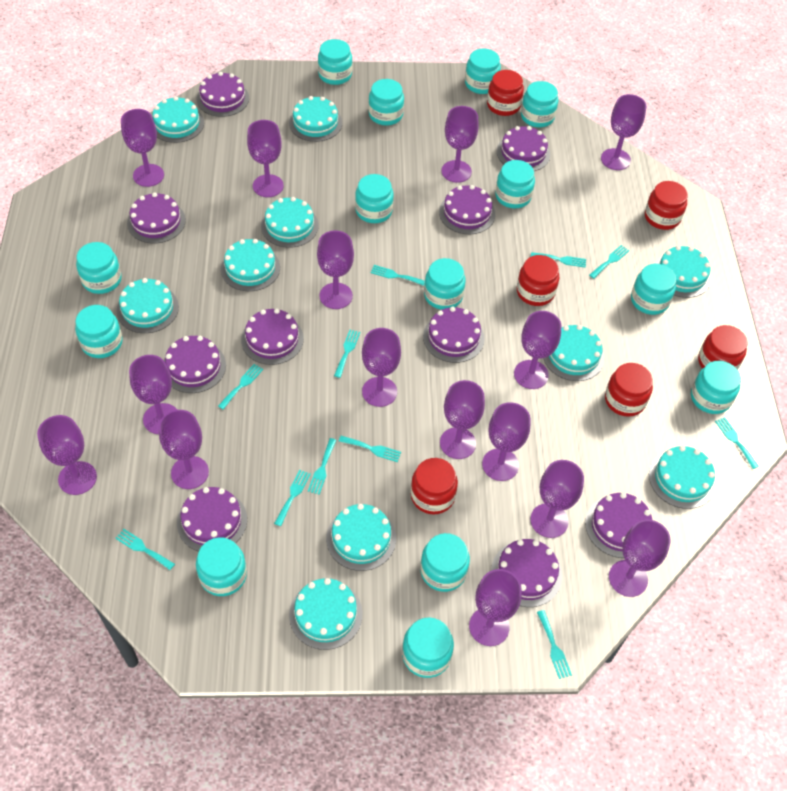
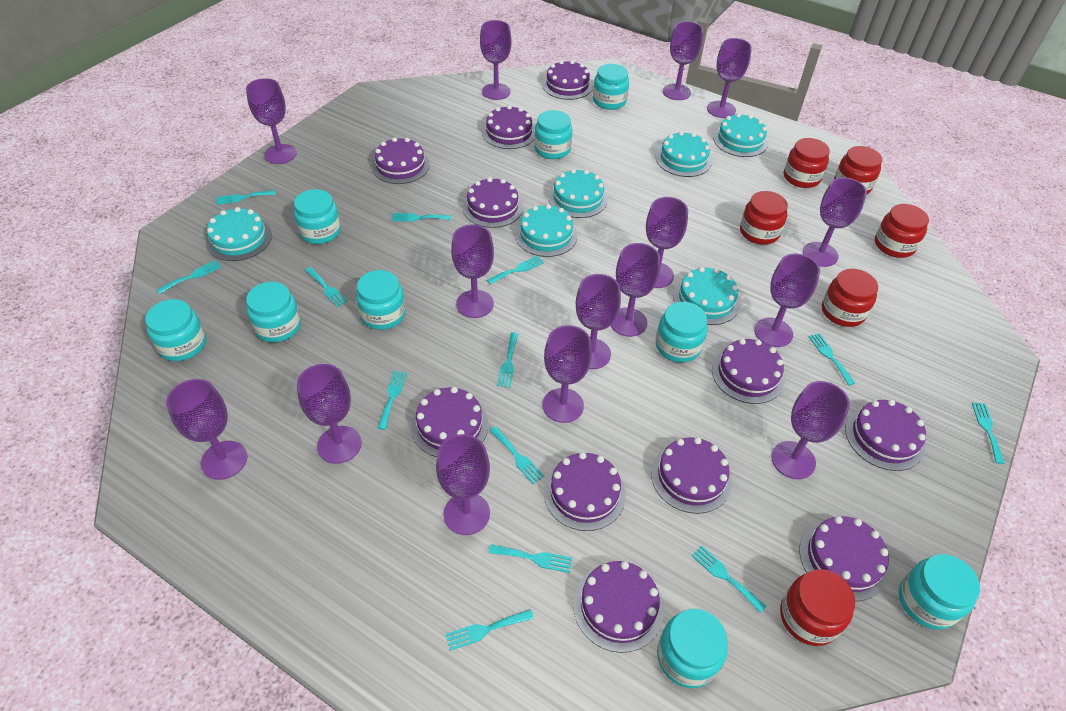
purple cake: [127,192,186,243] [164,336,226,393] [177,487,247,551] [196,72,249,117] [241,308,304,365] [423,307,485,363] [439,185,495,234] [491,539,562,607] [497,126,550,171] [585,492,652,558] = 10 -> [372,137,430,184] [411,387,489,457] [463,177,523,228] [482,105,535,149] [542,60,593,100] [544,452,626,531] [573,561,664,653] [651,437,732,514] [712,339,785,404] [800,516,889,601] [845,399,926,471] = 11
turquoise cake: [117,278,179,333] [152,96,204,143] [221,239,280,291] [261,197,319,248] [289,96,342,142] [289,578,362,650] [326,504,396,571] [543,325,605,381] [649,446,716,509] [655,246,711,298] = 10 -> [206,207,272,261] [515,204,577,257] [548,169,608,218] [656,131,712,177] [673,267,740,325] [713,113,768,157] = 6
turquoise fork: [115,529,175,570] [218,364,263,410] [274,470,311,526] [308,438,337,495] [334,330,360,378] [339,436,401,462] [370,265,425,286] [531,252,586,268] [537,610,572,679] [589,245,630,279] [715,417,759,469] = 11 -> [157,260,221,294] [216,190,276,205] [305,267,348,307] [378,371,407,430] [392,213,451,222] [445,609,534,651] [487,256,544,284] [489,426,544,484] [489,544,572,573] [497,332,518,388] [691,545,767,613] [809,333,855,386] [972,402,1005,464] = 13
turquoise jar: [75,305,123,358] [76,242,122,294] [196,537,247,596] [318,39,352,85] [355,174,394,223] [368,79,404,126] [402,617,454,678] [420,533,470,592] [424,258,466,310] [465,49,501,94] [495,160,535,208] [521,81,558,127] [631,264,676,315] [691,361,741,414] = 14 -> [145,299,206,361] [246,282,301,342] [294,189,341,244] [356,270,406,330] [534,110,572,159] [593,64,629,110] [656,302,707,362] [657,609,728,688] [899,554,980,630] = 9

